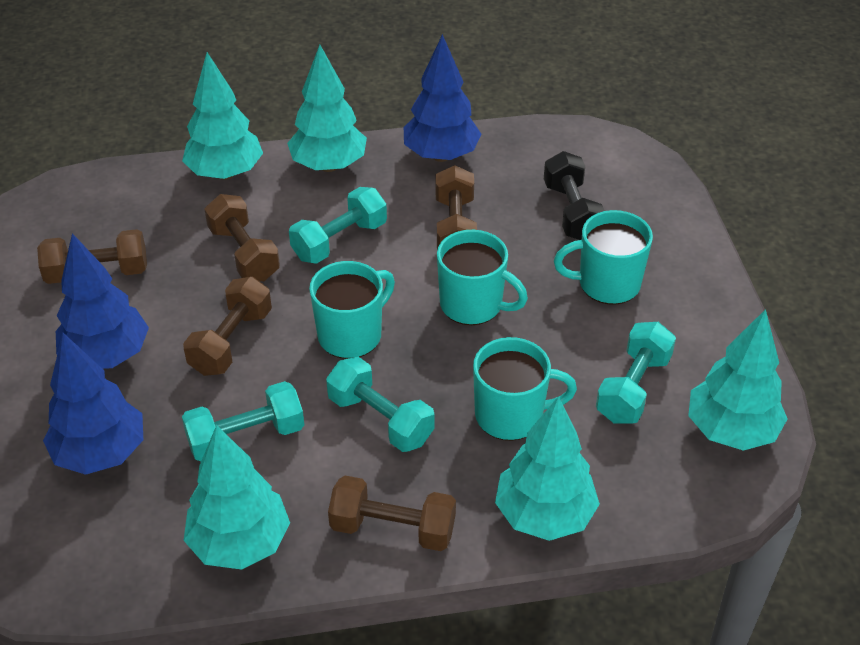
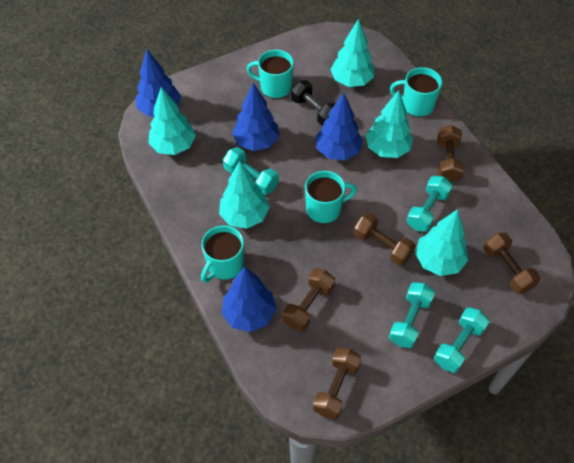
blue tree: [43,333,143,475] [56,233,149,369] [404,34,481,162] = 3 -> [135,49,181,117] [222,267,277,332] [232,83,279,151] [316,93,363,160] = 4

